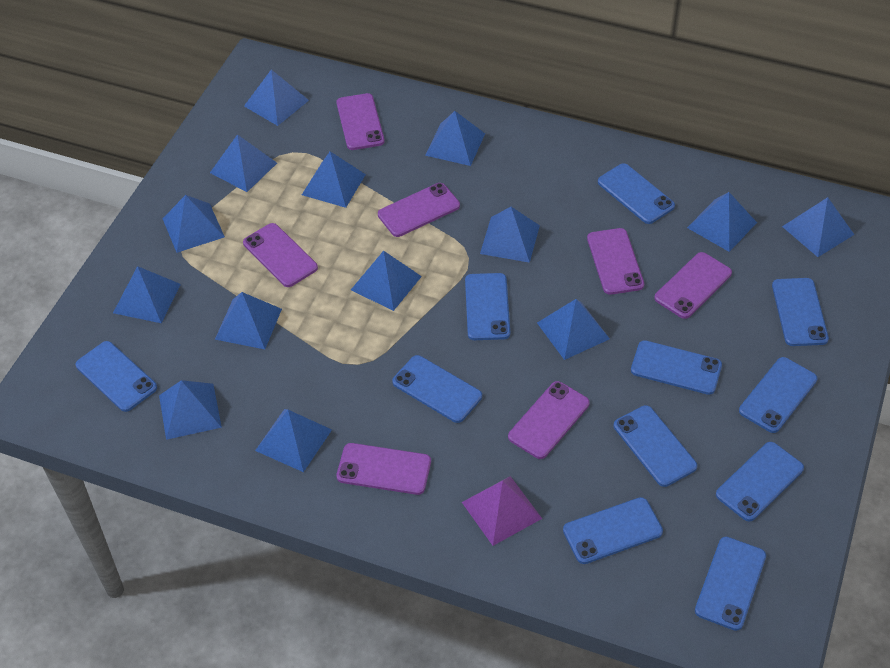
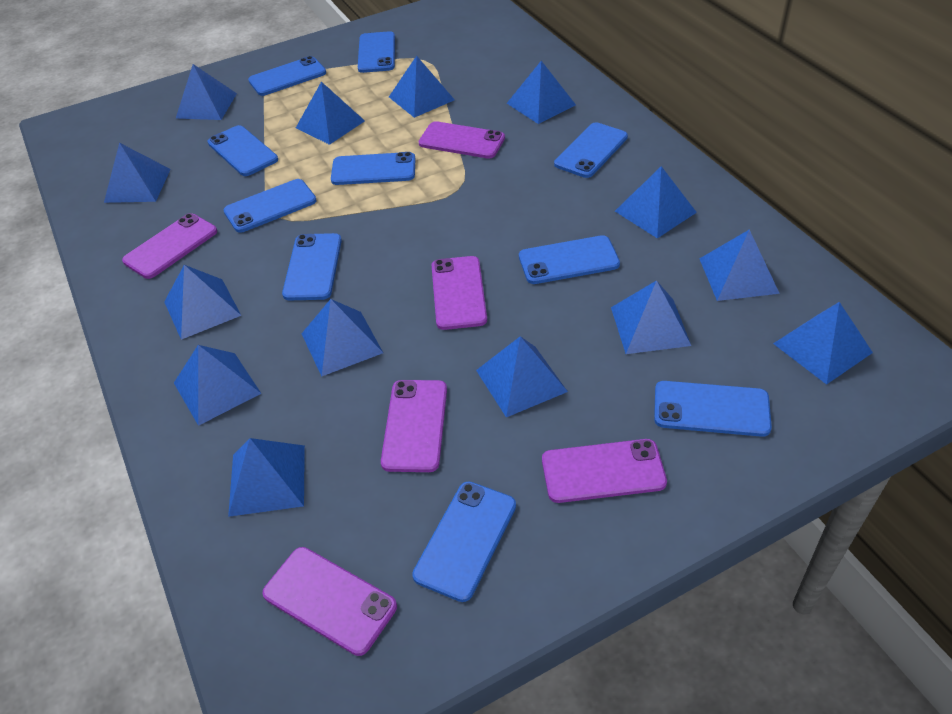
blue phone: [76,341,157,412] [392,355,482,423] [465,273,510,340] [563,497,663,564] [598,163,675,224] [614,405,697,487] [631,340,722,395] [695,537,766,631] [716,442,804,521] [739,357,817,433] [772,278,829,346] = 11 -> [207,125,278,176] [224,179,317,233] [248,56,326,96] [282,233,342,300] [331,152,415,185] [358,31,395,73] [412,481,516,602] [519,235,620,284] [554,122,628,178] [654,381,772,437] = 10
purple phone: [243,223,318,287] [336,93,385,150] [336,443,431,495] [378,183,460,237] [508,381,590,459] [587,228,644,295] [654,252,732,319] = 7 -> [122,213,217,279] [262,547,397,656] [381,380,447,472] [418,121,505,159] [432,256,487,330] [542,439,667,503] = 6
purple pyramid: [462,476,542,546] = 1 -> none = 0

